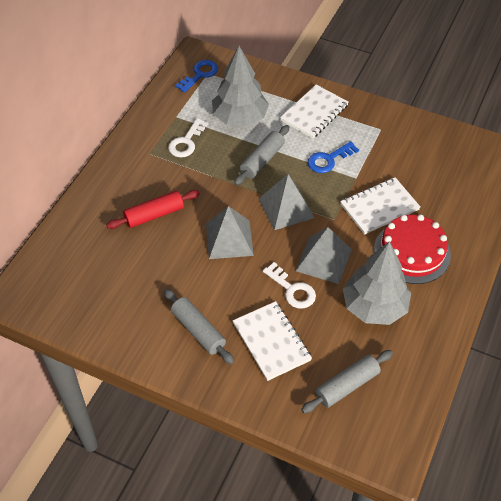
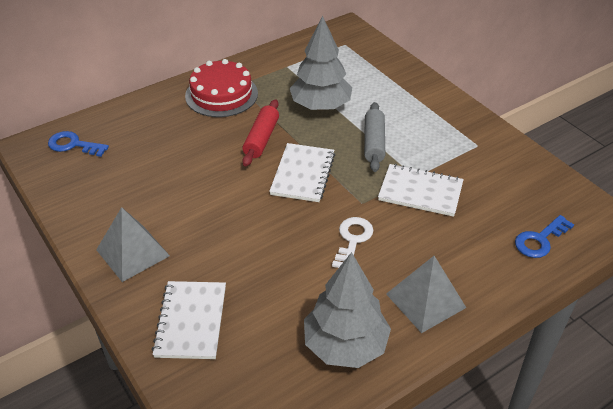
grey pyramid: [206,206,254,259] [259,174,314,230] [296,227,352,284] = 3 -> [96,207,170,282] [386,256,466,333] = 2
grey rolling pin: [164,289,234,364] [234,125,289,185] [301,350,393,413] = 3 -> [364,102,385,172] = 1
white key: [168,118,209,157] [263,262,316,309] = 2 -> [332,217,374,268] = 1

